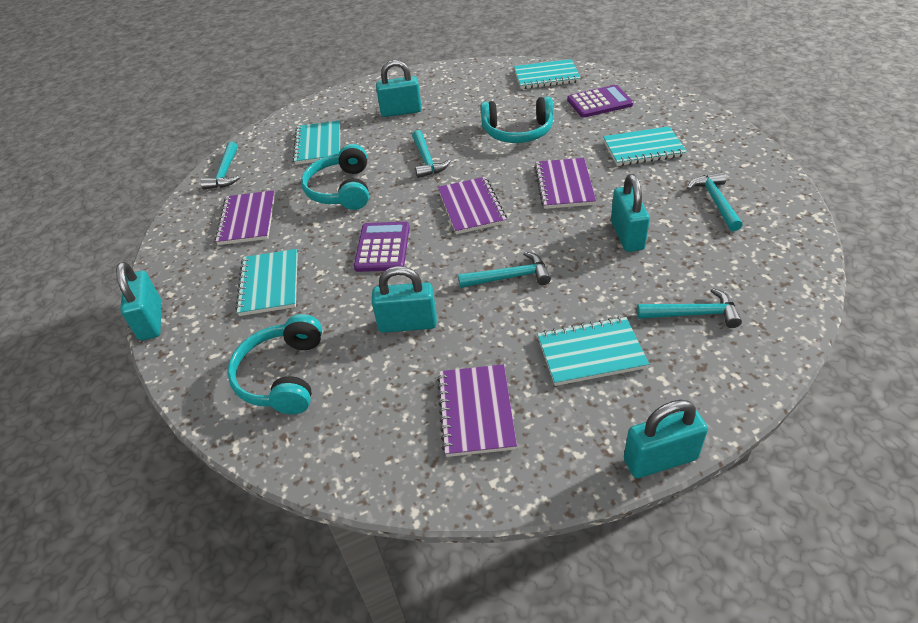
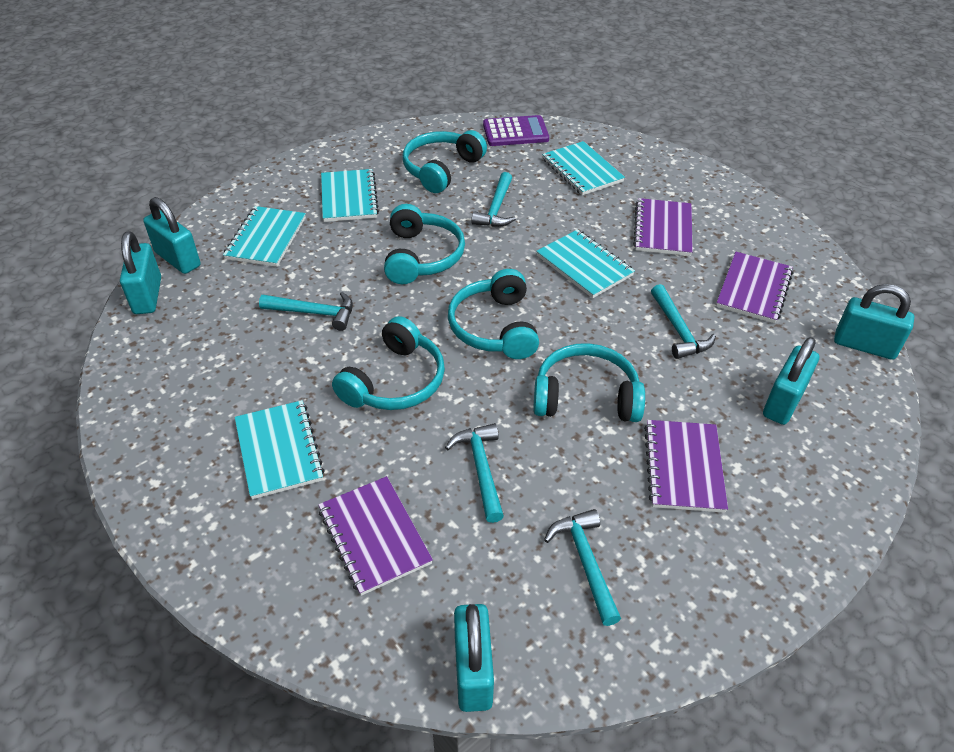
purple calculator: [354,222,410,272] [567,85,633,118] = 2 -> [483,115,549,146] = 1
turquoise headphones: [227,314,322,414] [301,144,369,210] [481,96,554,143] = 3 -> [332,316,445,410] [384,204,465,284] [403,130,487,193] [448,269,539,359] [533,343,645,422] = 5

